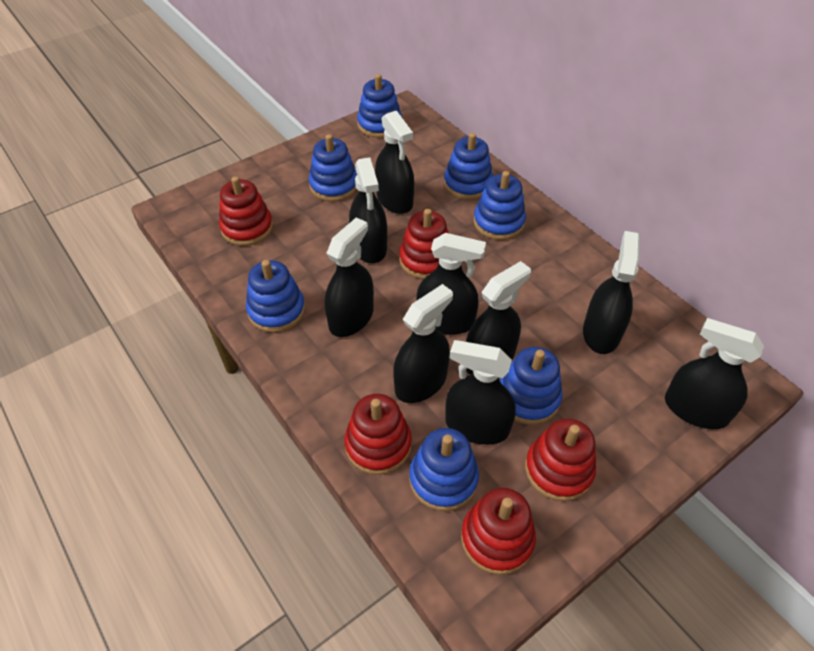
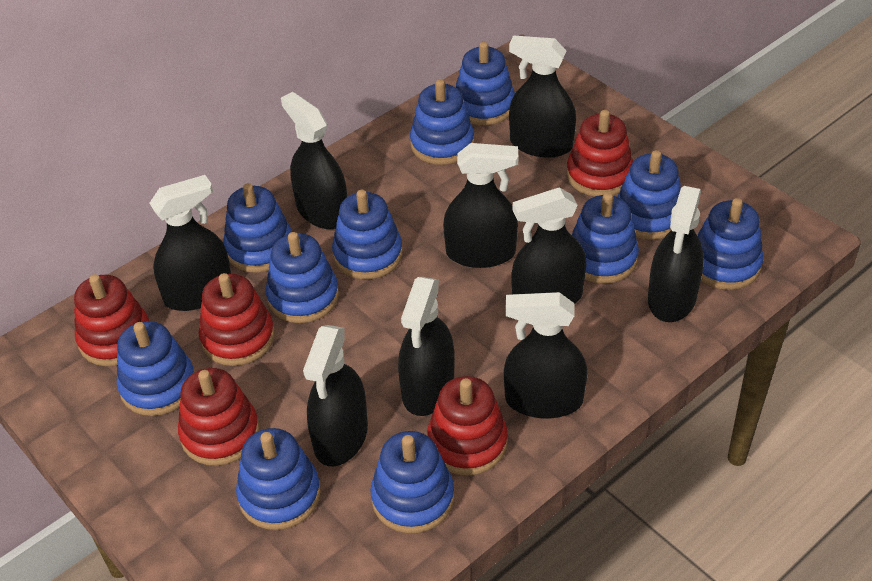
blue stacking toy: [246,260,305,333] [309,134,357,202] [357,74,402,138] [409,428,479,511] [444,133,493,200] [473,171,526,240] [500,347,562,425] = 7 -> [117,321,194,416] [223,183,292,273] [236,428,321,530] [266,232,339,323] [332,190,403,279] [370,431,454,533] [410,79,474,165] [456,42,515,125] [572,193,639,284] [617,150,681,240] [697,198,764,290] = 11

